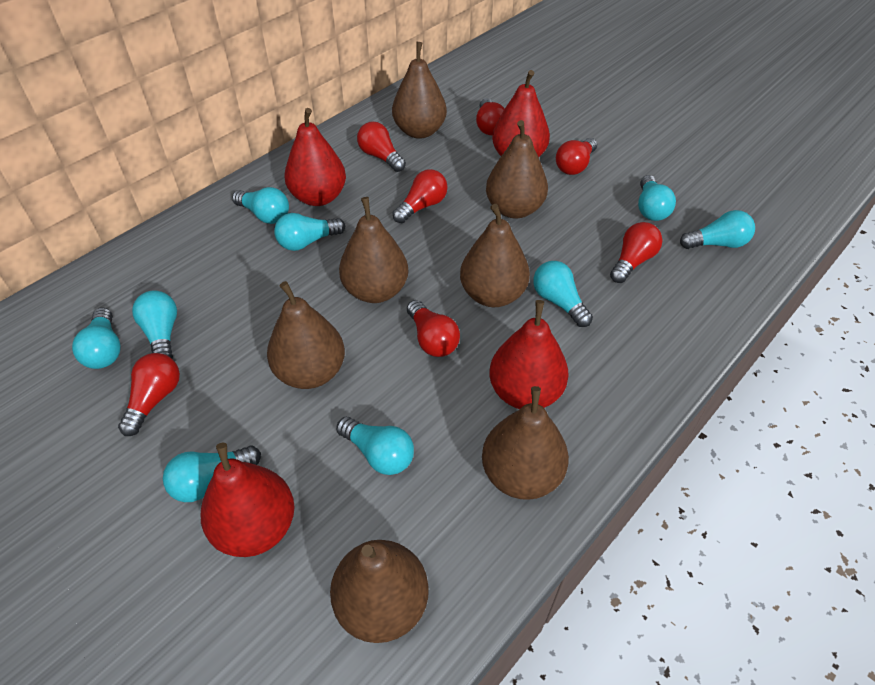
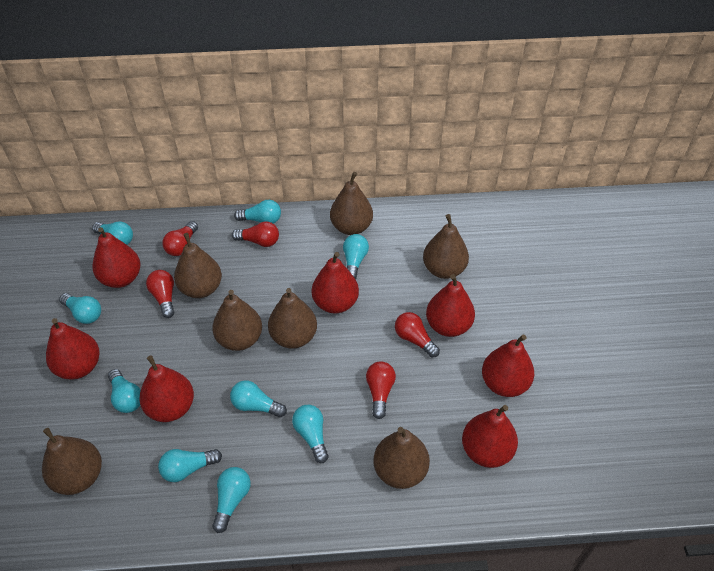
red light bulb: [118,353,180,436] [357,122,406,172] [393,169,448,223] [407,300,460,357] [476,98,505,135] [556,138,597,175] [610,222,662,283] = 7 -> [146,270,175,318] [162,221,198,256] [232,222,279,247] [366,361,396,419] [395,312,440,357] = 5
red pear: [201,443,295,557] [284,108,346,206] [489,300,569,409] [492,70,550,157] = 4 -> [46,318,99,379] [92,227,140,288] [139,355,194,422] [312,252,359,313] [426,274,475,337] [462,405,518,468] [482,335,534,397] = 7

